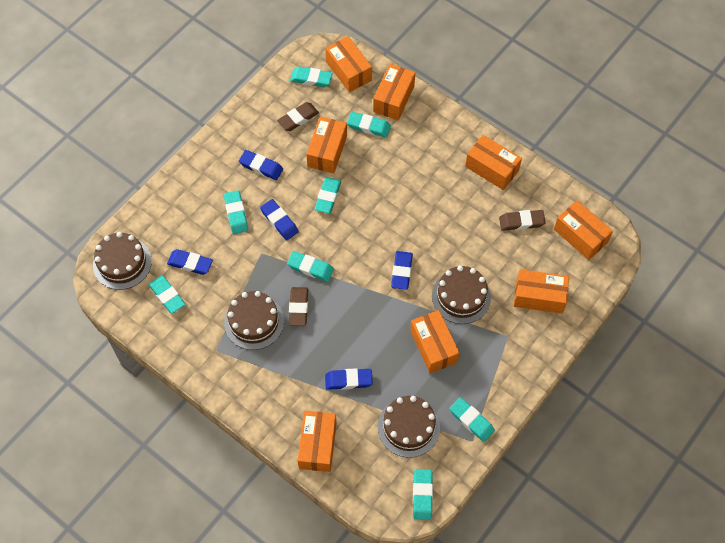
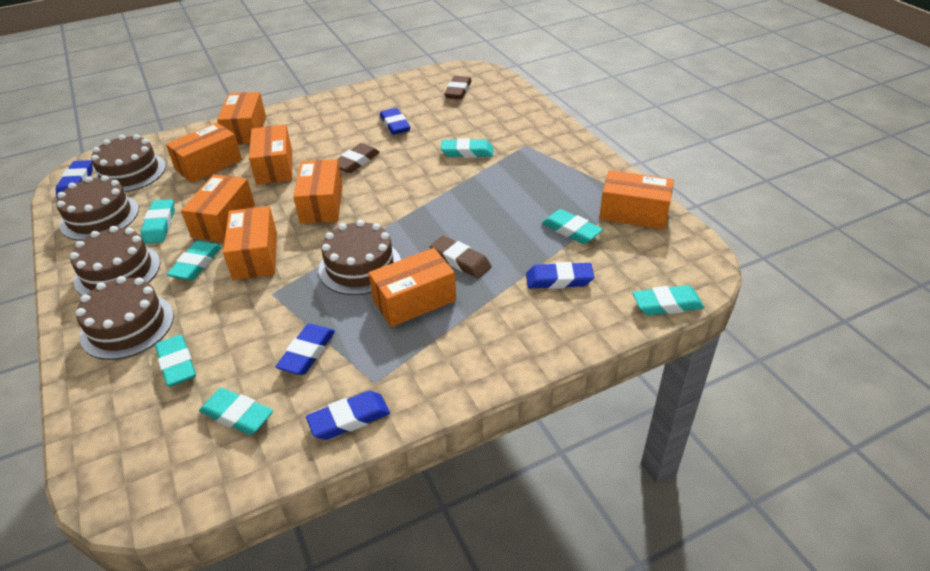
brown cake: [93,232,152,290] [224,291,284,350] [378,396,440,458] [432,266,491,324] = 4 -> [56,175,139,241] [70,226,160,296] [76,276,174,360] [91,134,166,192] [319,220,401,295] = 5
turquoise eraser: [149,276,185,313] [224,190,248,234] [287,251,334,282] [290,67,333,87] [315,177,341,213] [347,112,391,138] [413,469,433,520] [450,397,495,442] = 8 -> [140,199,175,244] [155,335,196,387] [167,241,222,281] [199,388,273,435] [441,138,493,158] [542,209,603,244] [632,285,704,315] = 7

